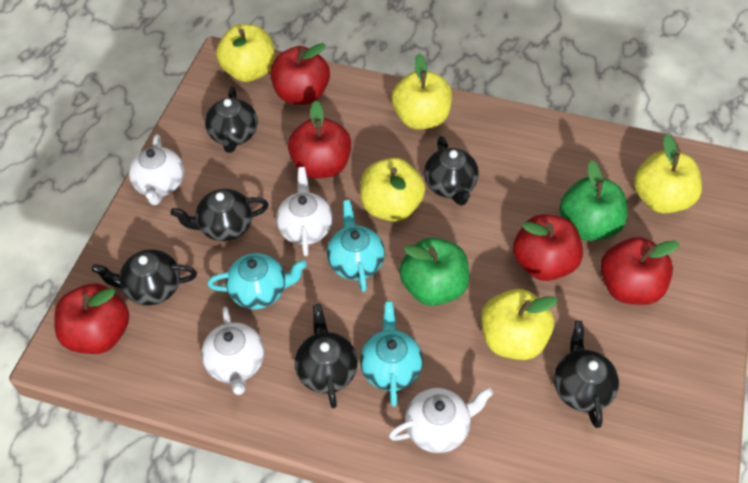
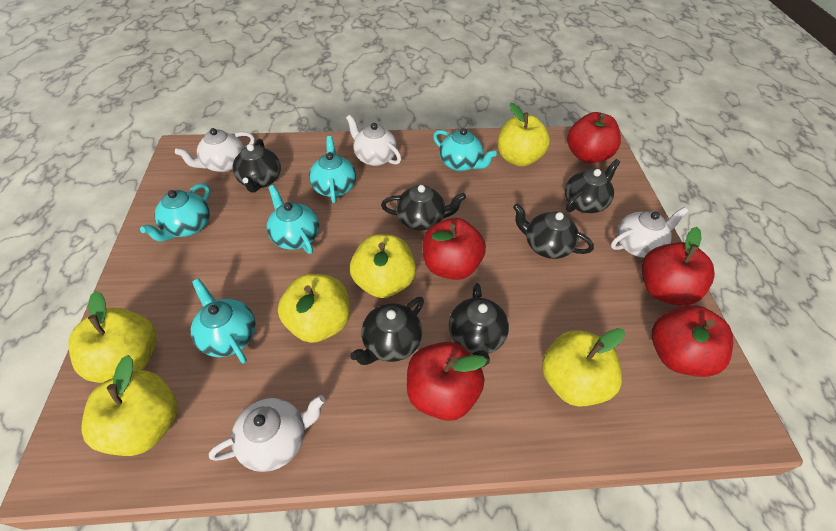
green apple: [399,238,469,306] [559,160,627,241] = 2 -> none = 0
turquoise teapot: [207,253,307,309] [327,200,385,292] [360,301,423,407] = 3 -> [140,183,210,241] [191,278,256,363] [266,185,319,254] [309,136,356,203] [433,128,497,171] = 5
yellow apple: [216,24,275,82] [360,158,425,222] [392,54,452,129] [481,289,558,360] [634,134,702,213] = 5 -> [68,291,157,383] [81,355,178,456] [278,274,350,343] [350,234,416,298] [498,103,550,167] [542,328,625,407] = 6

